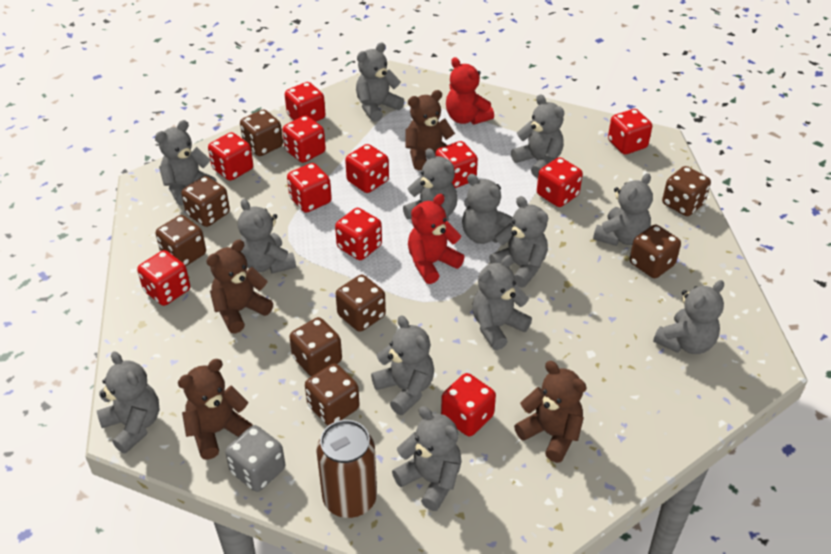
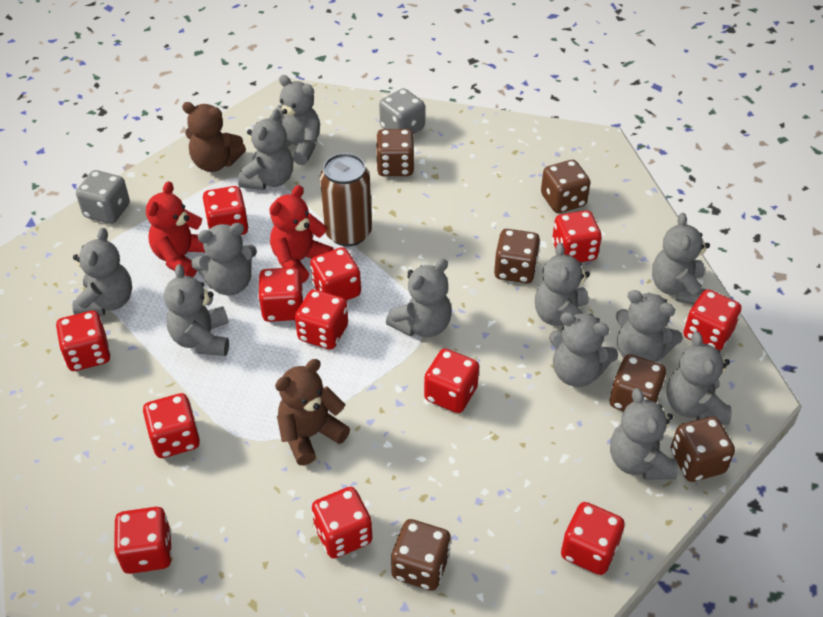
brown dice: [156,215,206,266] [181,176,230,227] [240,110,283,156] [289,317,342,377] [305,363,359,426] [336,275,386,332] [630,225,681,278] [662,166,711,216] = 8 -> [376,129,415,176] [391,519,451,591] [494,229,540,283] [541,160,590,213] [610,354,666,411] [671,417,735,482] = 6
brown teddy bear: [178,359,253,460] [206,240,273,334] [405,90,455,170] [514,361,587,463] = 4 -> [182,102,246,172] [275,359,350,465] = 2
grey dice: [225,425,285,492] = 1 -> [76,170,130,224] [379,88,425,134] = 2
grey teddy bear: [97,351,160,454] [155,120,216,206] [238,199,296,274] [356,43,404,122] [371,315,434,415] [392,406,462,511] [403,148,457,221] [462,174,513,244] [472,255,532,350] [489,196,548,288] [511,95,564,178] [593,173,653,246] [653,280,724,354] = 13 -> [72,228,132,316] [164,264,229,356] [191,223,257,295] [238,109,294,190] [268,75,320,165] [386,259,452,337] [535,243,590,332] [549,312,618,387] [610,388,678,479] [616,290,683,362] [652,213,710,305] [667,332,731,425] = 12
red dice: [137,250,190,306] [208,132,253,181] [282,115,326,163] [285,82,325,122] [287,163,332,213] [335,208,382,260] [345,144,389,193] [436,141,478,188] [441,373,496,436] [537,157,583,207] [608,109,652,155] = 11 -> [56,311,110,371] [114,507,172,574] [143,393,200,458] [202,186,248,235] [258,267,303,322] [295,289,348,350] [310,247,361,301] [312,487,372,559] [424,349,479,413] [552,211,602,262] [561,502,625,575] [683,289,742,350] = 12

